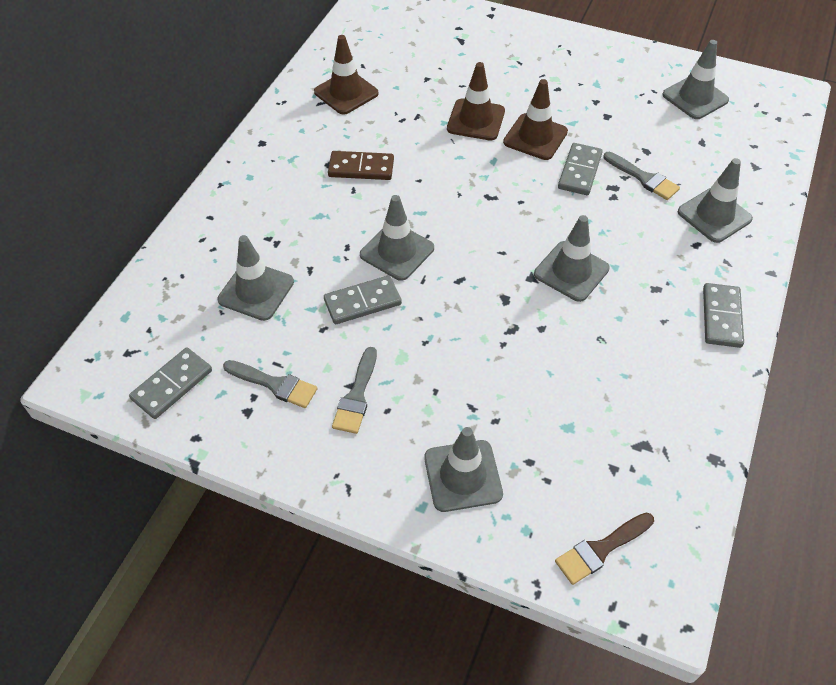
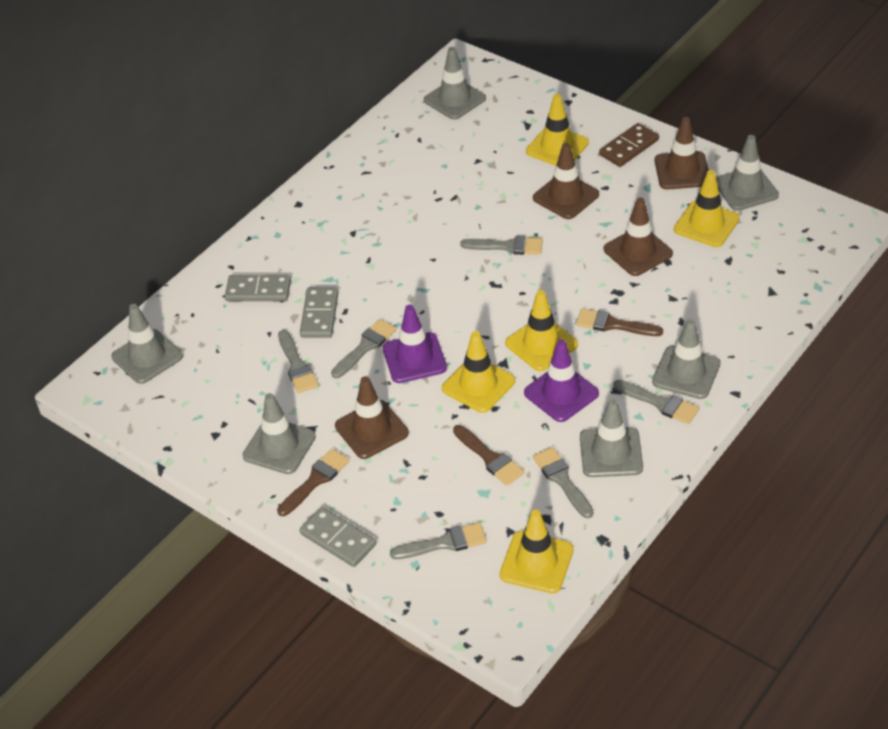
brown brush: [555,512,654,585] = 1 -> [277,449,349,516] [453,425,524,485] [576,308,663,336] = 3
brown traffic cone: [314,35,379,115] [447,62,505,141] [503,79,568,160] = 3 -> [335,376,409,459] [533,143,599,219] [604,198,673,276] [655,117,709,189] = 4
grey brush: [223,360,318,408] [332,347,377,434] [603,152,680,200] = 3 -> [278,330,319,393] [331,319,396,378] [390,522,487,559] [460,236,543,255] [533,447,593,518] [613,380,699,424] = 6
grey domino: [129,347,212,419] [324,275,402,324] [558,143,603,195] [703,283,744,348] = 4 -> [225,275,291,301] [300,288,338,338] [300,507,376,567] = 3
purple traffic cone: none = 0 -> [382,304,447,383] [524,339,599,422] = 2
yellow traffic cone: none = 0 -> [442,331,515,413] [500,509,574,593] [505,290,578,371] [526,94,589,166] [674,170,740,247] = 5

